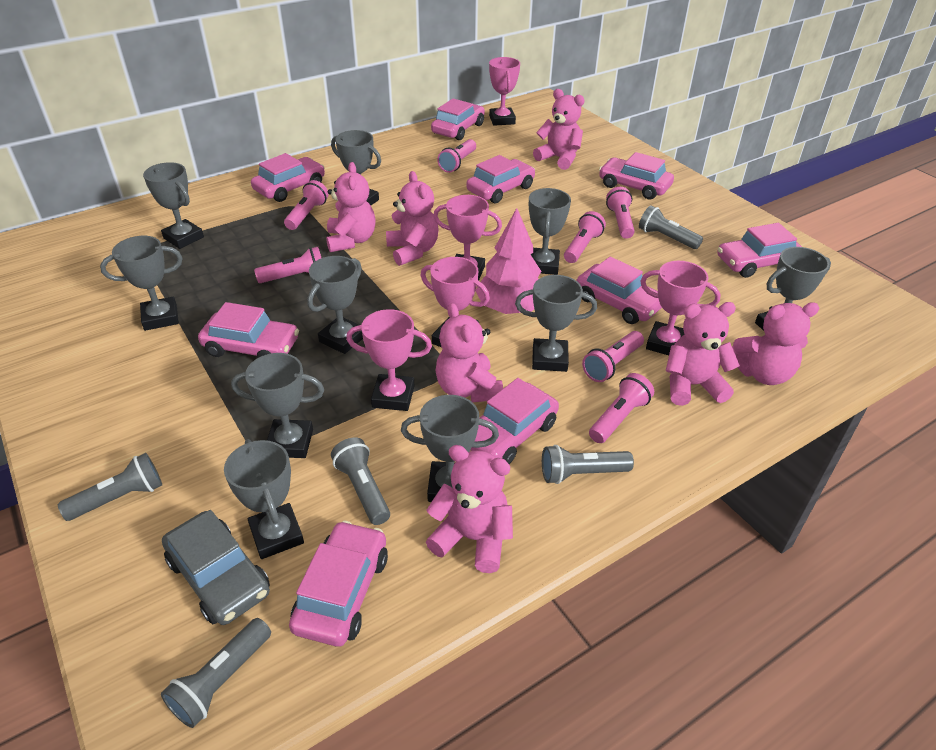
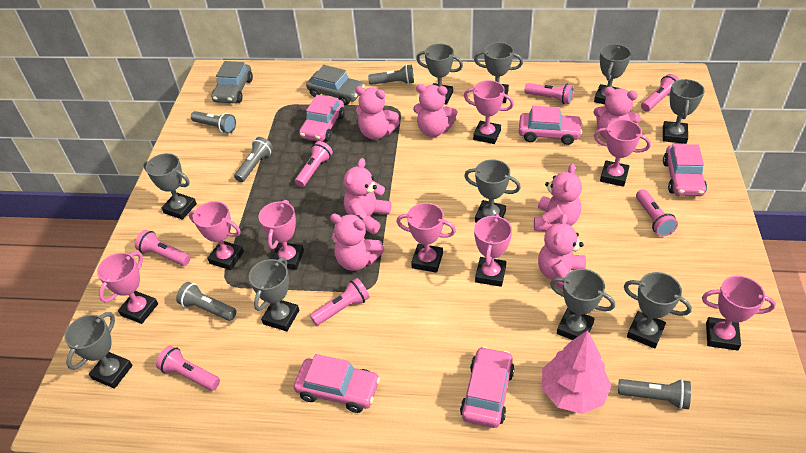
grey car: [162,510,270,625] = 1 -> [212,61,253,103] [306,65,365,105] = 2
pink car: [198,302,299,358] [251,153,325,202] [289,521,388,647] [431,99,485,140] [466,155,535,203] [471,378,559,464] [576,257,662,324] [599,152,674,200] [717,223,802,278] = 9 -> [294,354,380,413] [299,95,344,142] [460,346,515,428] [519,106,582,145] [663,144,707,196] = 5
pink trophy: [346,309,432,411] [421,257,490,348] [433,195,502,281] [489,57,520,126] [640,261,721,355] = 5 -> [97,251,158,324] [189,201,244,270] [259,200,304,270] [396,203,456,273] [464,80,514,144] [474,214,512,287] [594,119,651,187] [702,276,776,351] = 8

